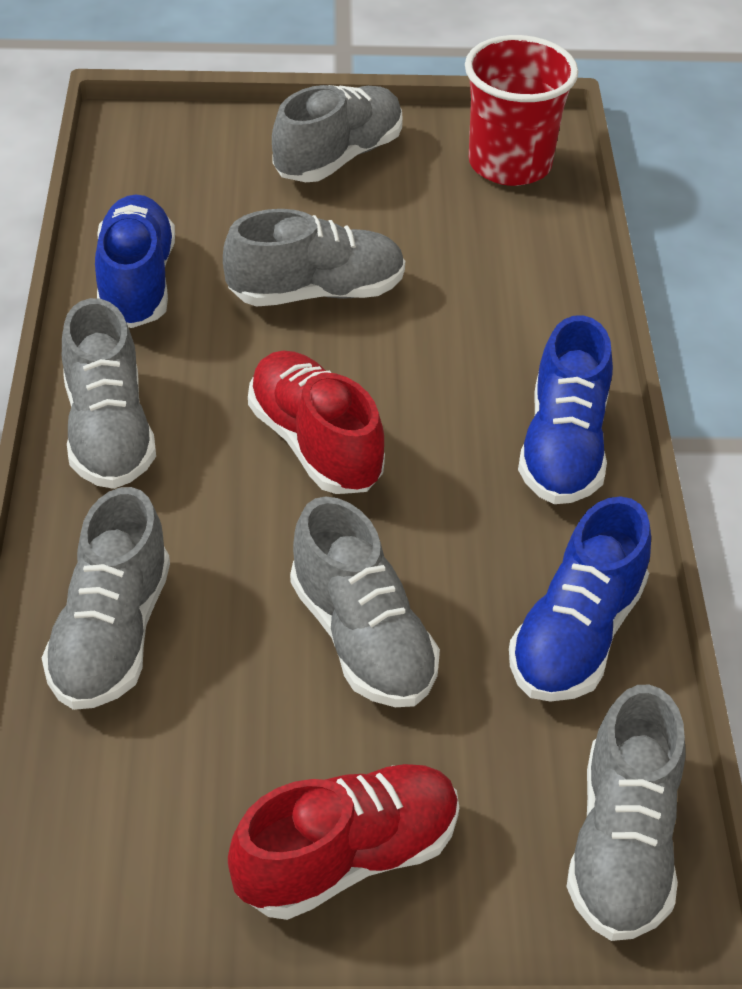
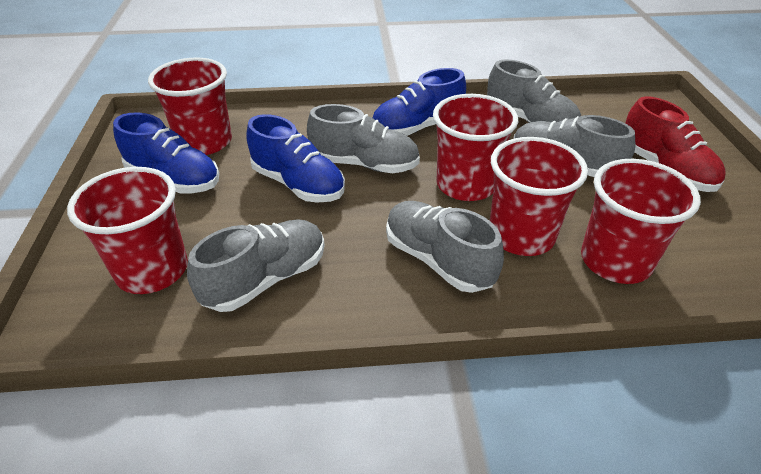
grey shoe: [42,487,170,710] [62,298,156,489] [223,209,405,307] [272,85,403,182] [290,496,440,707] [567,685,686,941] = 6 -> [187,219,325,312] [307,104,420,173] [386,201,504,293] [487,59,581,123] [513,115,635,177] = 5
red cup: [465,35,578,186] = 1 -> [67,167,188,294] [148,58,232,155] [433,94,518,201] [490,137,588,256] [581,159,701,284] = 5
red shoe: [228,764,459,920] [248,351,385,494] = 2 -> [626,96,726,192] = 1

